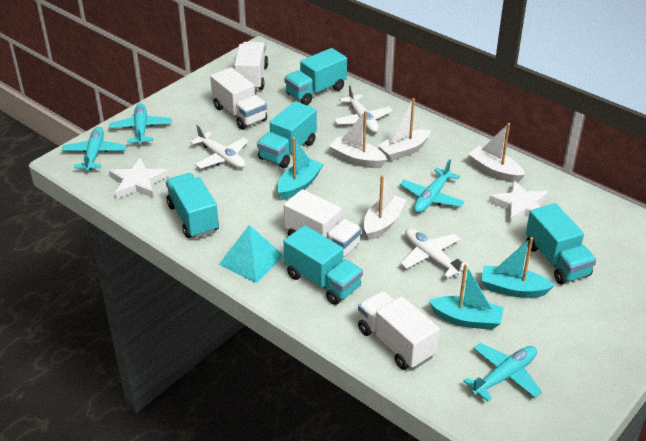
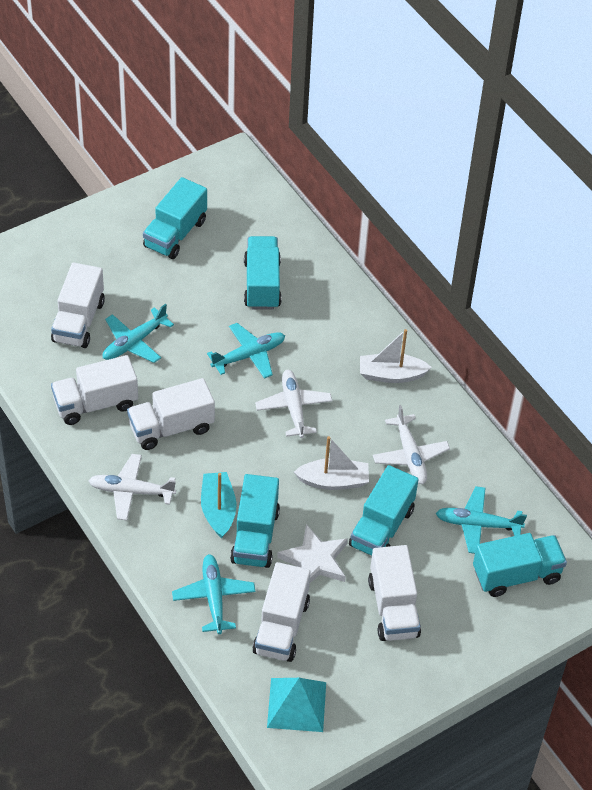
turquoise boat: [277,137,324,200] [429,264,504,330] [481,237,555,298] = 3 -> [201,472,236,538] = 1
white boat: [329,111,387,168] [364,175,406,240] [377,98,430,161] [468,123,525,183] = 4 -> [294,436,369,490] [360,329,432,383] = 2
white star: [109,157,168,199] [489,180,549,224] = 2 -> [277,524,348,583] = 1
white truck: [210,67,267,130] [234,42,268,91] [284,189,361,257] [358,291,440,370] = 4 -> [51,263,105,348] [51,355,138,425] [127,378,215,450] [252,562,310,662] [368,545,421,641] = 5

